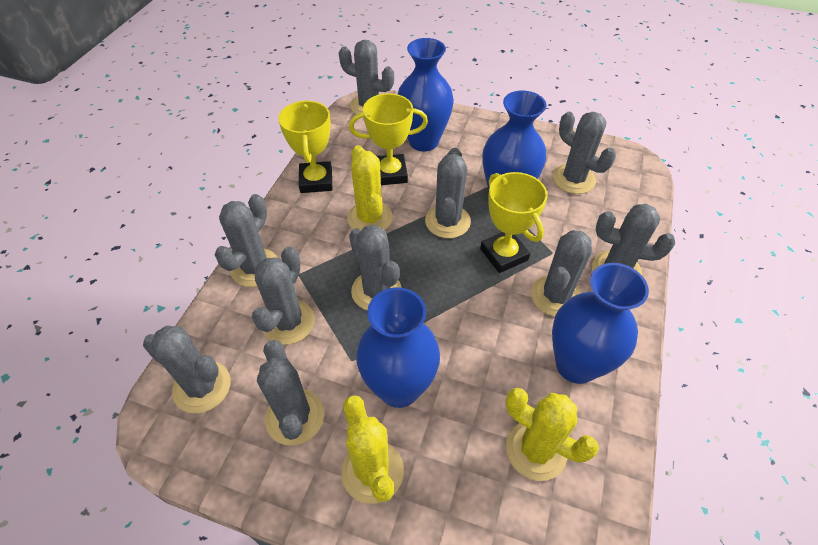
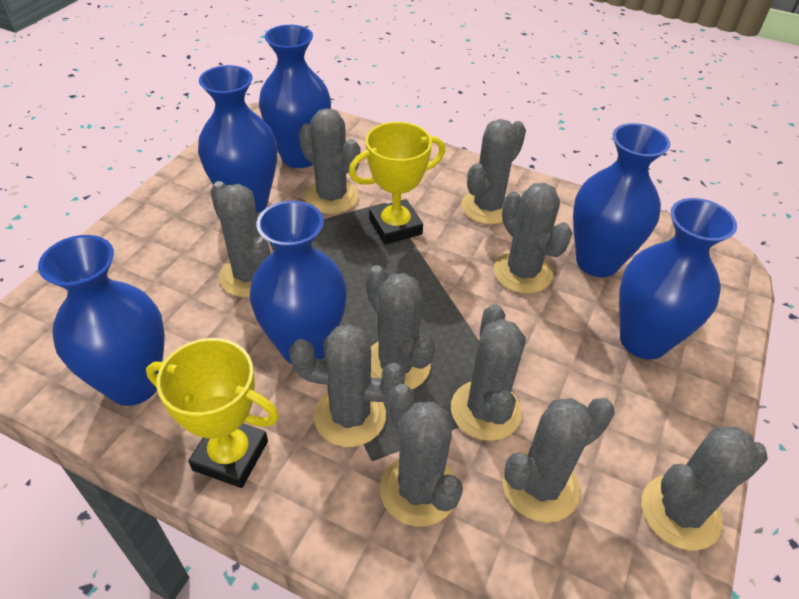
blue vase: [356,287,440,408] [397,38,454,152] [483,91,547,190] [552,263,649,384] = 4 -> [38,235,165,406] [198,65,277,214] [250,200,347,364] [259,25,331,168] [573,123,670,277] [619,198,737,359] = 6
yellow cactus: [341,395,404,504] [347,145,393,230] [506,388,599,481] = 3 -> none = 0
yellow trophy: [278,100,332,193] [349,93,428,185] [480,172,548,273] = 3 -> [146,338,279,488] [349,122,445,244] = 2

